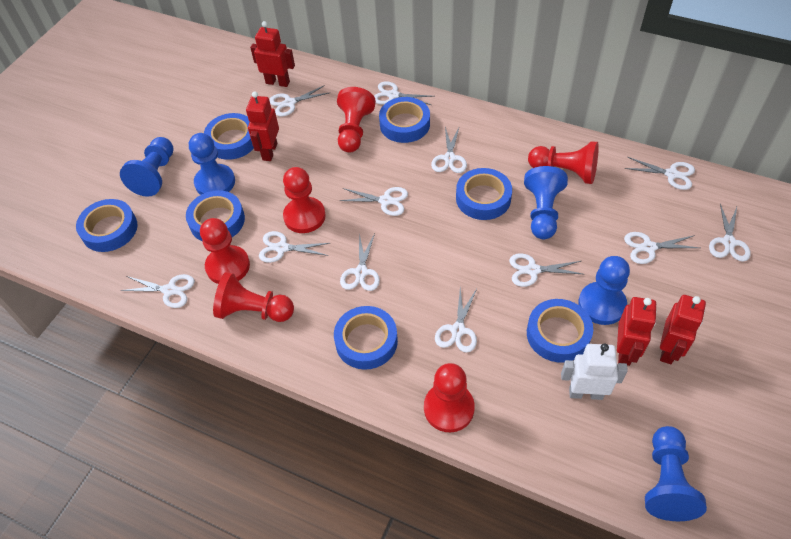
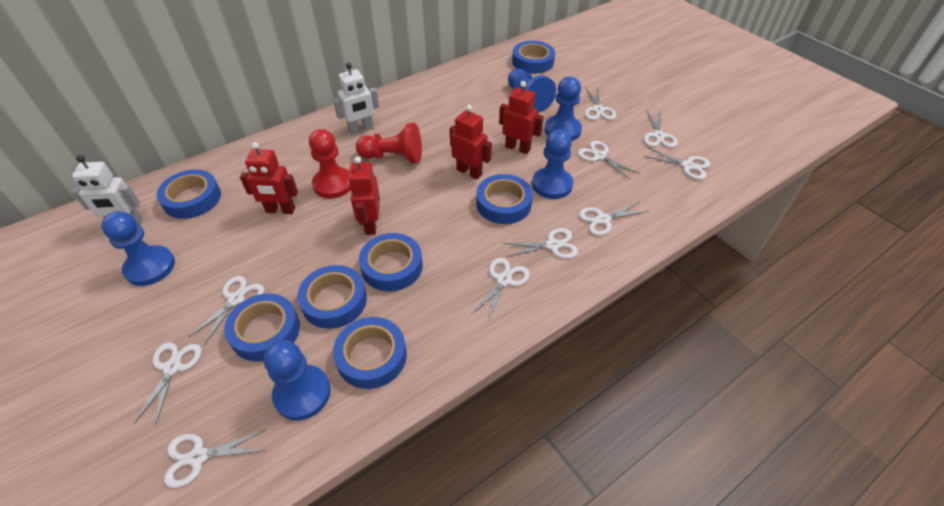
red pawn: [200,218,250,284] [213,272,294,322] [283,167,326,233] [337,87,376,153] [424,363,475,432] [528,141,599,184] = 6 -> [309,129,351,198] [356,123,422,163] = 2
white robot: [561,344,628,400] = 1 -> [72,155,143,225] [333,63,379,135] = 2
white scissors: [120,274,195,308] [259,231,330,263] [269,85,329,117] [339,187,408,216] [340,233,380,291] [374,81,434,105] [431,127,467,173] [435,287,477,353] [509,253,585,287] [624,157,695,190] [624,232,699,264] [709,204,751,261] = 12 -> [133,343,202,426] [164,429,267,488] [189,276,264,345] [472,258,530,321] [502,228,578,259] [578,141,640,180] [579,201,649,236] [584,87,616,120] [643,147,710,180] [644,111,678,148] = 10

